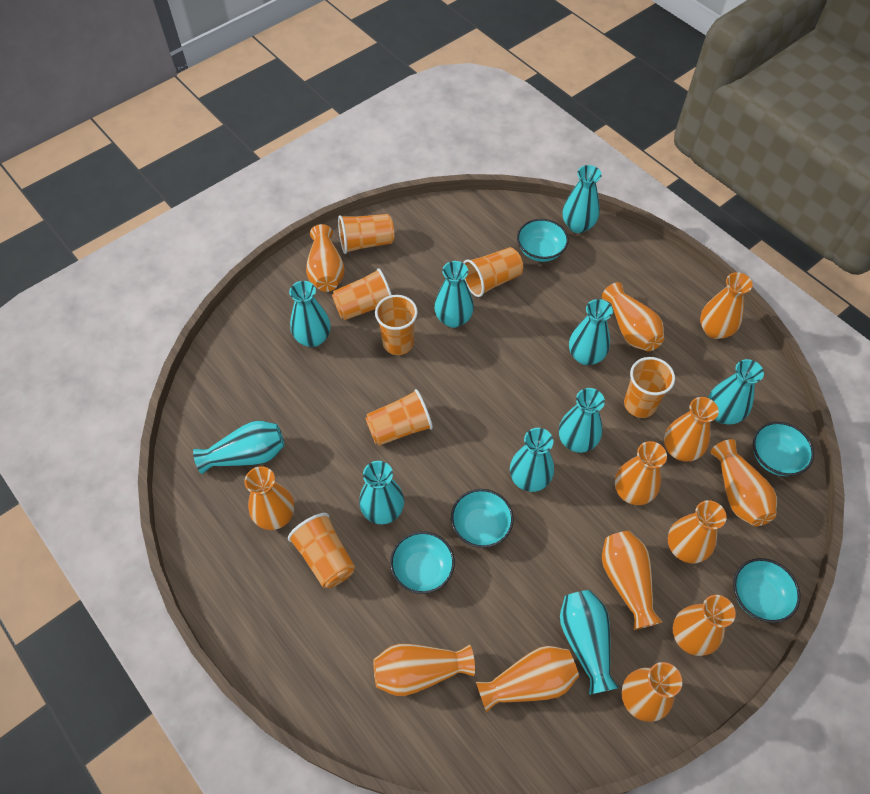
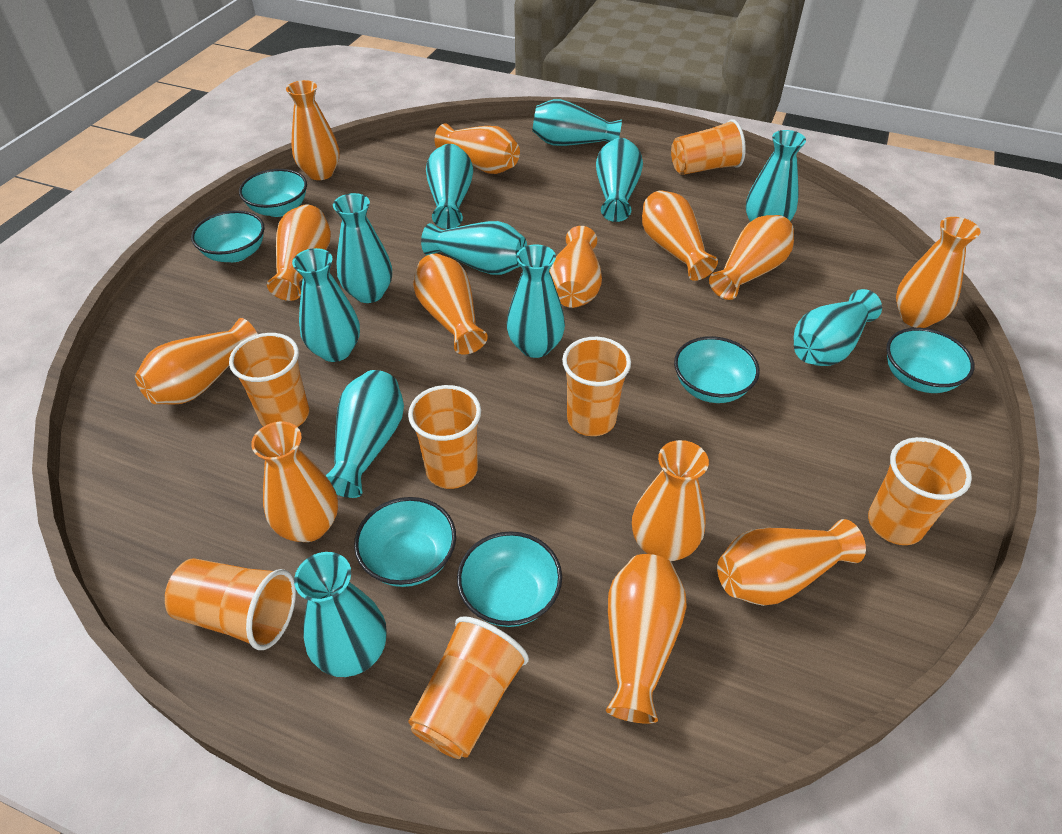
turquoise bowl: [390,531,455,594] [451,489,514,548] [517,219,569,262] [733,558,800,623] [753,422,814,476] = 5 -> [191,210,265,262] [239,169,307,217] [354,497,456,587] [457,531,562,627] [674,336,760,403] [886,328,974,393] = 6
turquoise vase: [193,420,284,474] [289,281,331,347] [359,461,404,524] [434,261,474,328] [510,428,554,492] [559,388,605,453] [560,590,619,695] [563,165,602,233] [569,299,613,365] [708,359,764,424] = 10 -> [292,248,360,362] [294,552,387,677] [325,370,404,498] [333,193,392,303] [421,221,527,275] [426,144,473,229] [507,244,565,358] [532,99,622,146] [596,138,643,222] [746,130,806,222] [793,289,882,366] = 11

